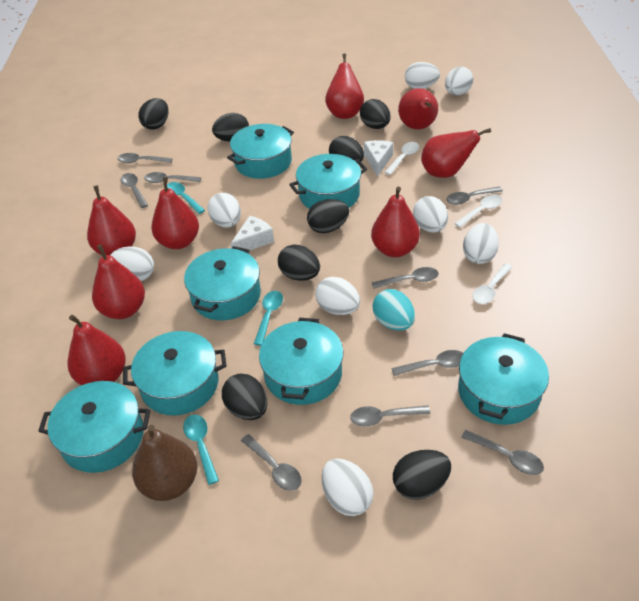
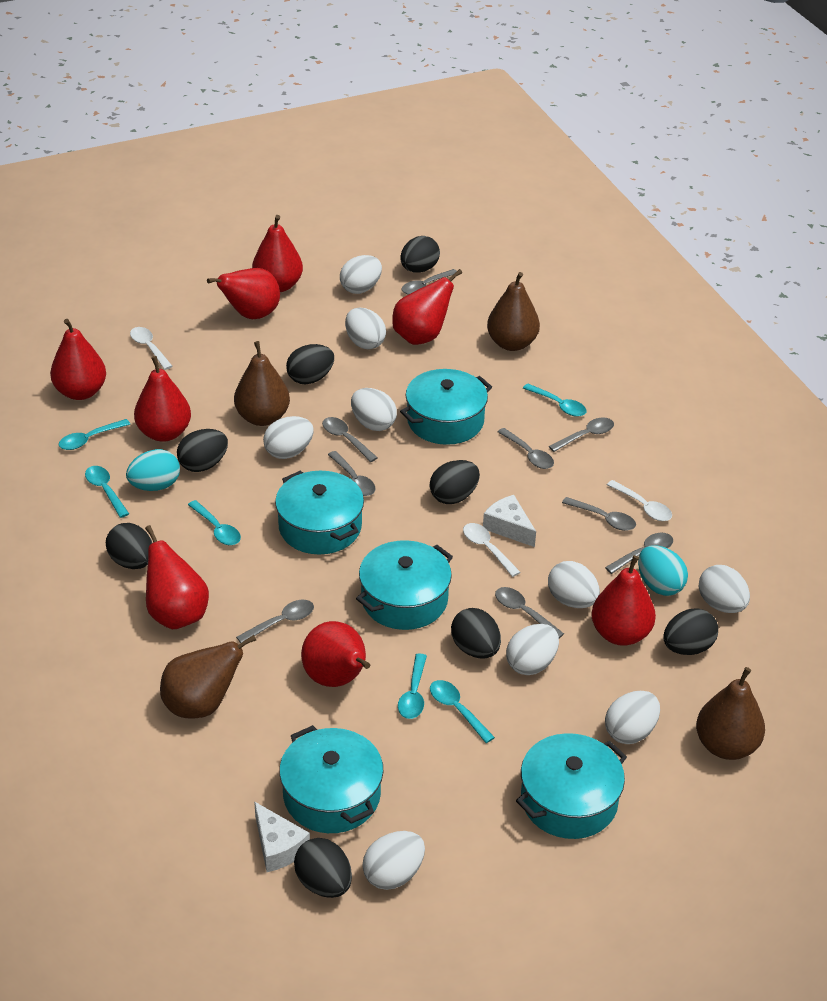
brown pear: [132,425,197,501] = 1 -> [160,635,256,719] [234,341,290,426] [487,272,540,351] [696,667,765,760] = 4
turquoise egg: [372,289,415,331] = 1 -> [126,449,180,491] [638,545,688,596] = 2
turquoise pot: [38,381,150,473] [123,331,226,416] [184,246,261,320] [227,124,294,179] [259,318,344,405] [289,154,367,209] [458,333,549,425] = 7 -> [275,470,364,555] [279,725,383,833] [356,540,453,630] [400,369,492,445] [516,733,627,839] = 5
turquoise spoon: [167,182,205,214] [183,414,219,485] [254,291,283,346] = 3 -> [59,419,130,450] [85,466,129,518] [188,500,241,545] [398,653,427,719] [430,680,495,743] [523,384,587,417] = 6
white egg: [110,247,154,281] [207,193,241,228] [315,277,360,315] [322,459,373,516] [405,62,440,89] [413,196,448,233] [445,66,473,95] [463,223,499,264] = 8 -> [263,416,314,459] [340,255,382,294] [345,308,386,349] [351,388,397,431] [363,831,425,890] [506,624,559,675] [548,561,600,608] [605,691,660,744] [699,565,750,613] = 9

